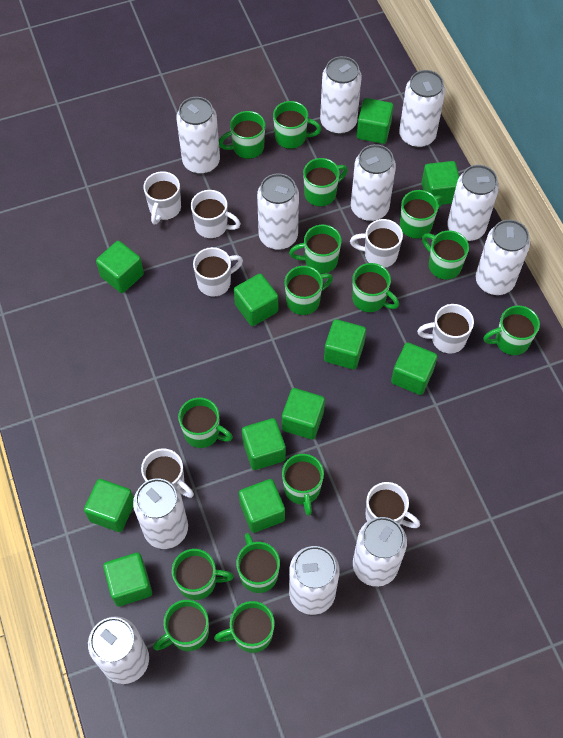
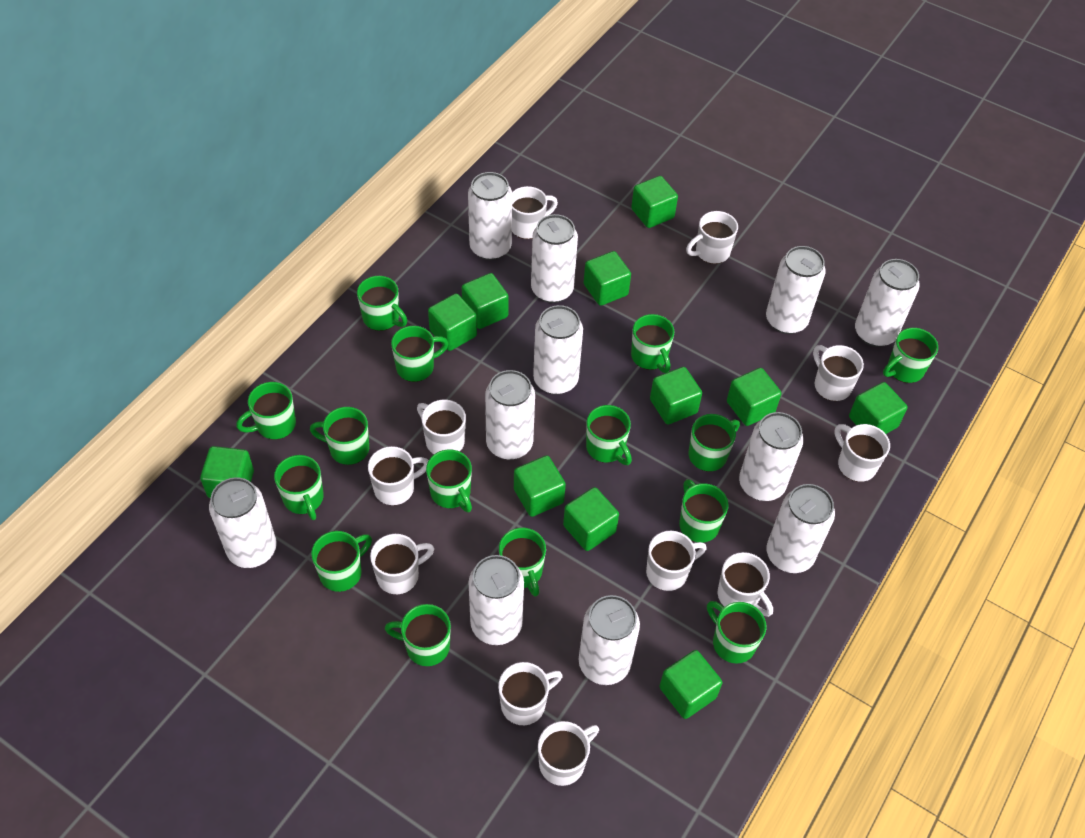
white mug: [141,448,194,498] [143,171,181,225] [191,190,241,239] [193,247,243,297] [350,219,403,268] [366,482,420,528] [417,304,474,354] = 7 -> [368,446,428,505] [370,534,434,594] [417,400,466,454] [498,662,563,725] [512,186,558,239] [538,721,599,786] [646,531,706,591] [686,211,738,264] [718,552,773,617] [813,345,864,401] [834,424,890,482] = 11

